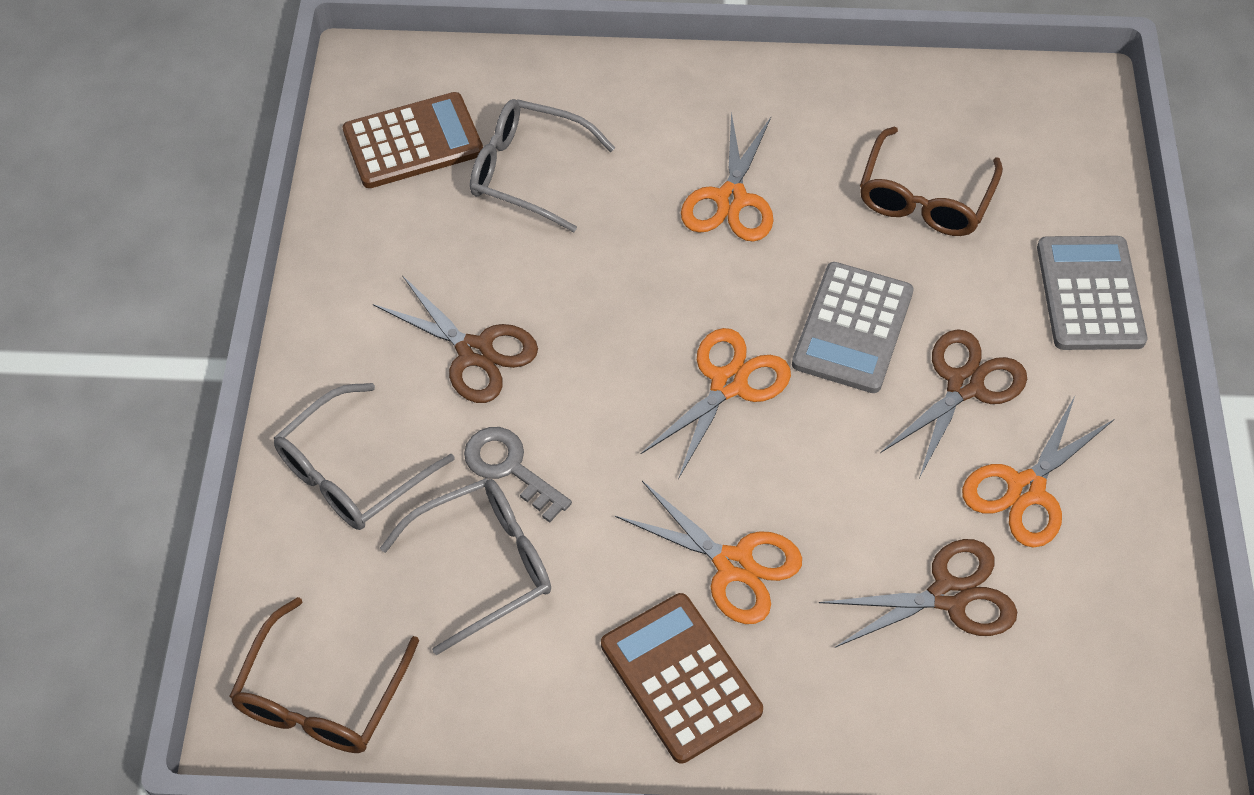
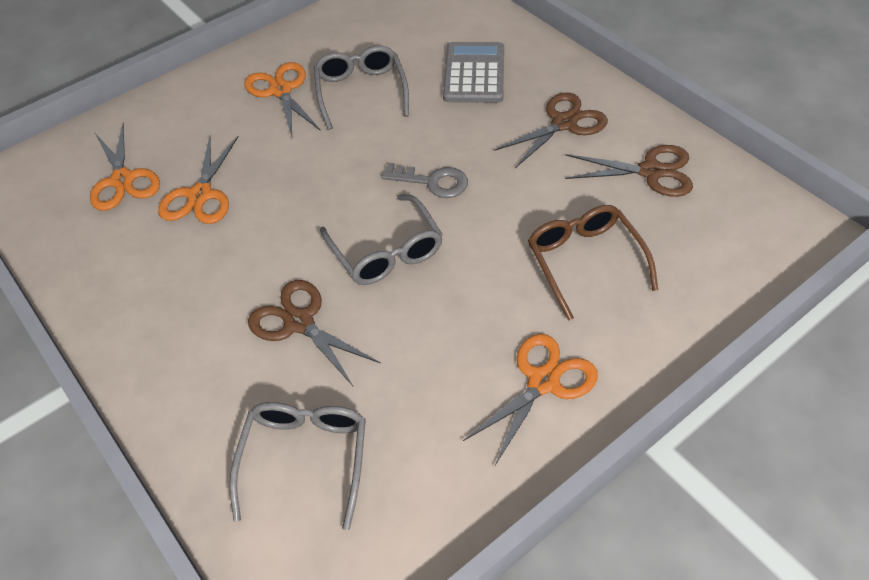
brown calculator: [342,92,483,188] [601,593,763,764] = 2 -> none = 0
brown glasses: [229,597,419,753] [860,127,1003,236] = 2 -> [528,205,658,321] = 1
grey calculator: [792,262,914,393] [1037,236,1148,350] = 2 -> [443,42,504,103] = 1

